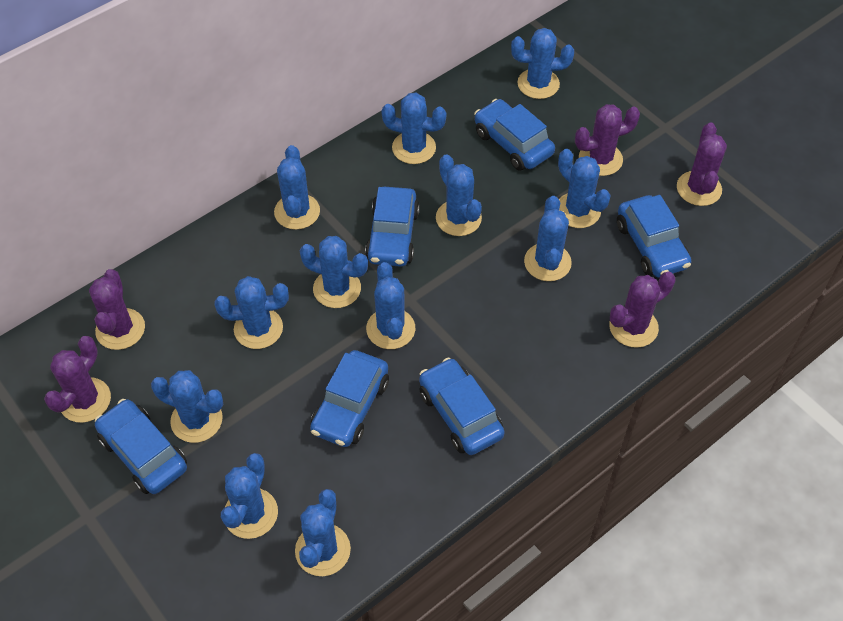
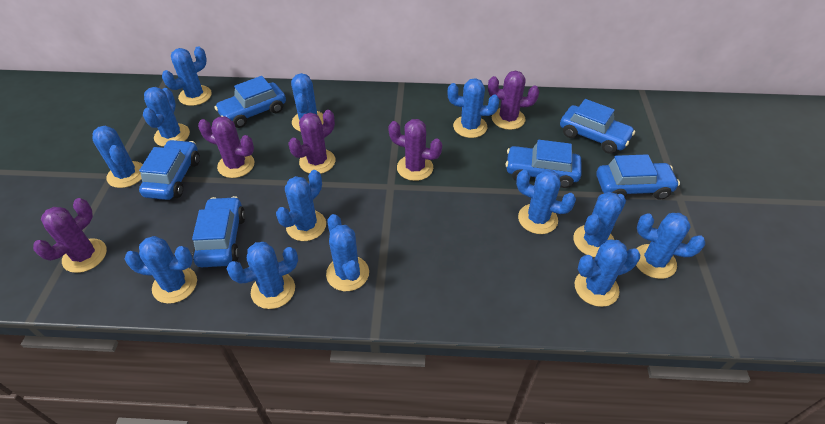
blue cactus: [151,370,223,443] [215,276,289,349] [221,453,278,539] [274,145,320,230] [295,489,351,576] [300,236,368,308] [366,262,415,349] [381,93,447,164] [436,154,482,236] [511,28,574,99] [524,196,572,281] [558,149,611,228] = 12 -> [92,126,143,188] [125,236,197,304] [143,87,190,147] [162,46,212,106] [227,242,298,309] [276,170,326,241] [291,73,323,132] [326,214,369,291] [447,78,499,138] [516,170,576,234] [573,192,626,257] [575,239,640,307] [636,213,705,279] = 13

